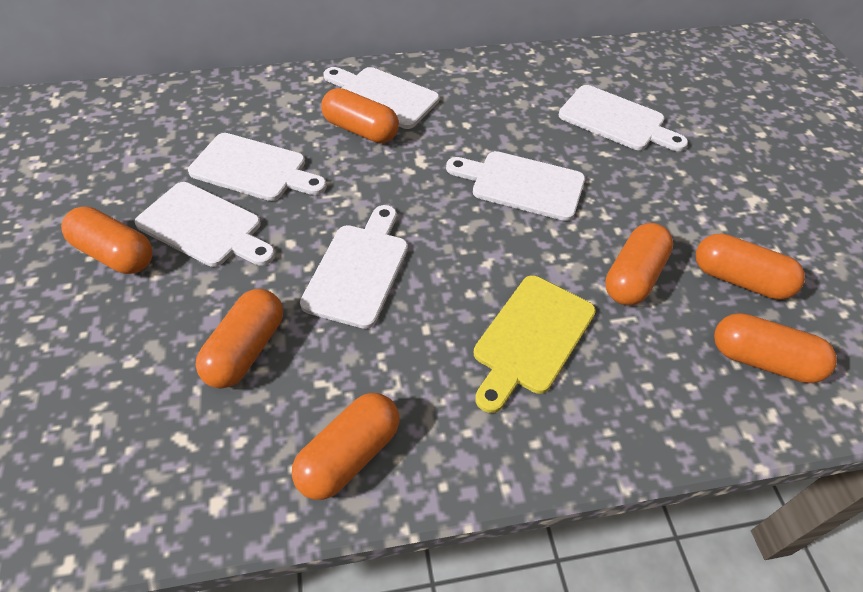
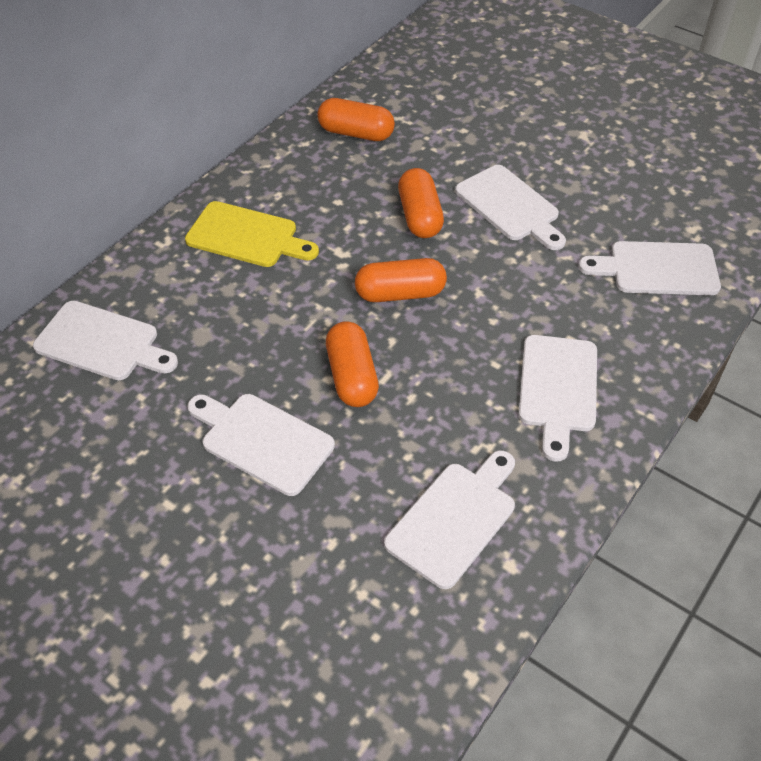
orange capsule: [61,206,153,274] [195,289,283,388] [292,393,399,500] [321,88,399,143] [605,223,673,305] [696,233,805,300] [714,313,837,383] = 7 -> [317,98,395,141] [326,321,379,407] [355,258,447,302] [398,168,444,238] = 4

